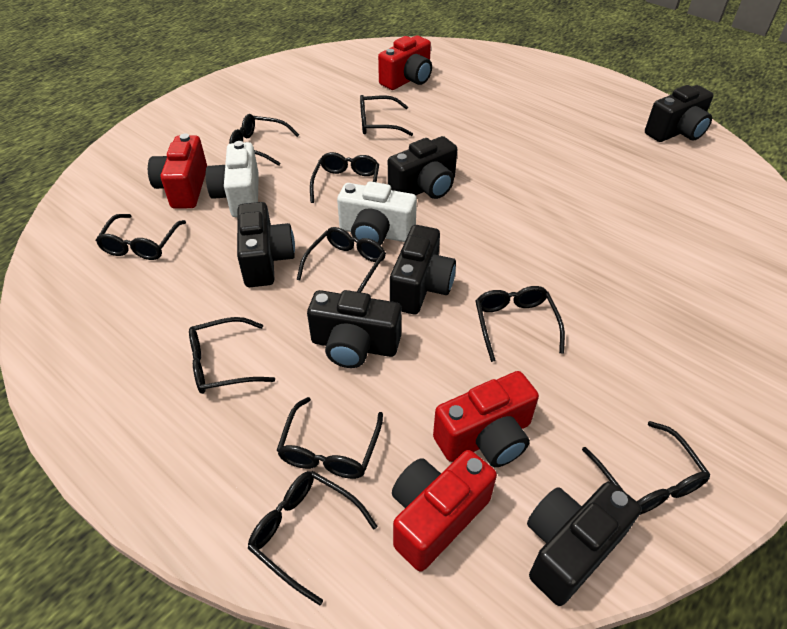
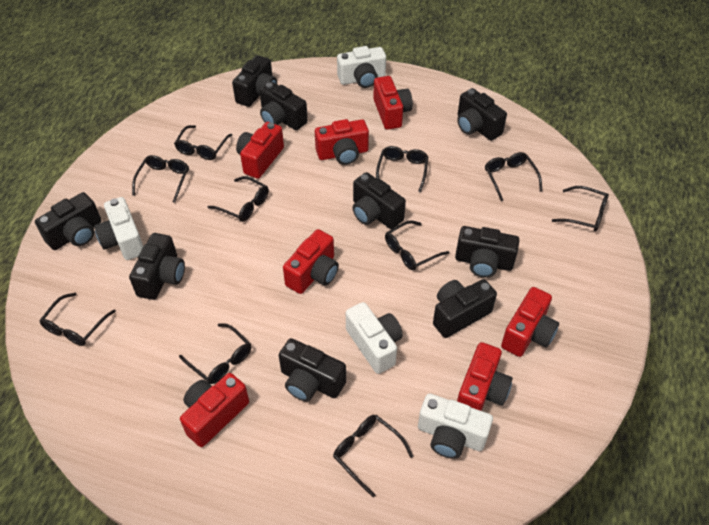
black camera: [237,202,295,287] [307,290,402,368] [388,136,457,199] [390,225,456,314] [527,481,641,606] [645,85,713,142] = 6 -> [35,192,102,250] [129,233,185,300] [232,55,277,107] [260,82,308,130] [279,338,346,402] [353,172,406,229] [433,279,497,338] [455,226,520,278] [457,88,507,141] = 9
red camera: [148,133,207,209] [378,36,432,90] [392,450,497,572] [433,371,539,467] = 4 -> [180,373,249,447] [236,122,284,179] [283,229,339,294] [315,119,369,165] [373,76,413,130] [457,342,513,411] [501,287,559,357] = 7
white camera: [206,141,259,217] [337,181,417,245] = 2 -> [94,197,144,260] [337,46,386,88] [346,302,403,374] [418,393,493,459] = 4

